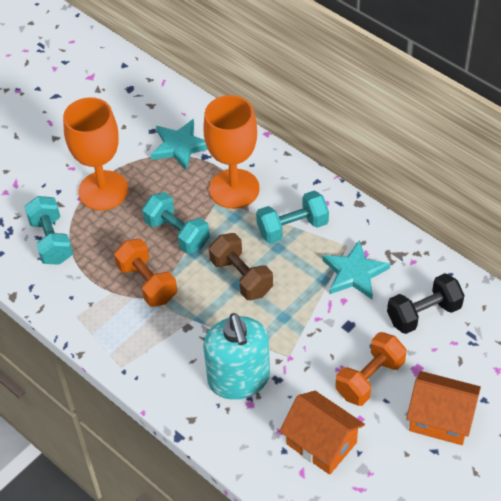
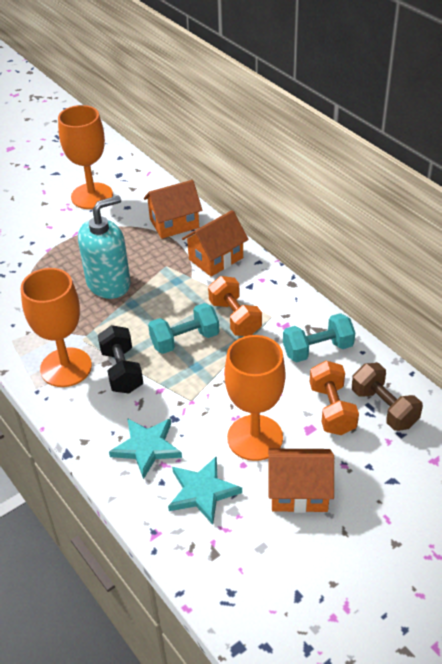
orange goblet: [63,97,128,210] [203,95,260,209] = 2 -> [21,268,92,387] [58,105,113,209] [225,335,286,461] = 3
orange house: [279,391,365,475] [406,371,481,445] = 2 -> [144,180,202,239] [182,210,249,277] [268,449,334,513] = 3
turquoise dumbbell: [25,196,73,265] [142,192,210,254] [256,191,329,244] = 3 -> [148,303,219,354] [283,313,355,362] = 2

